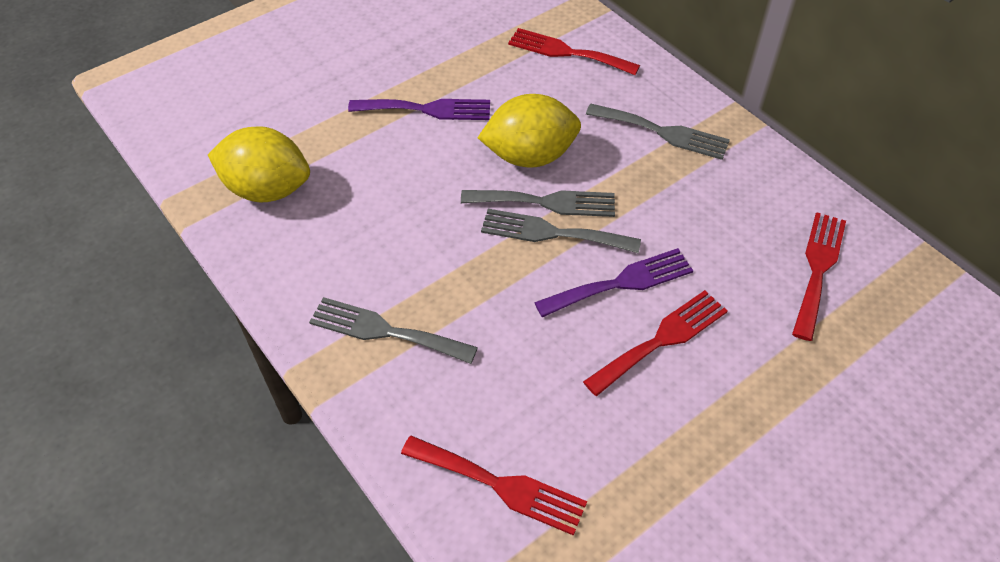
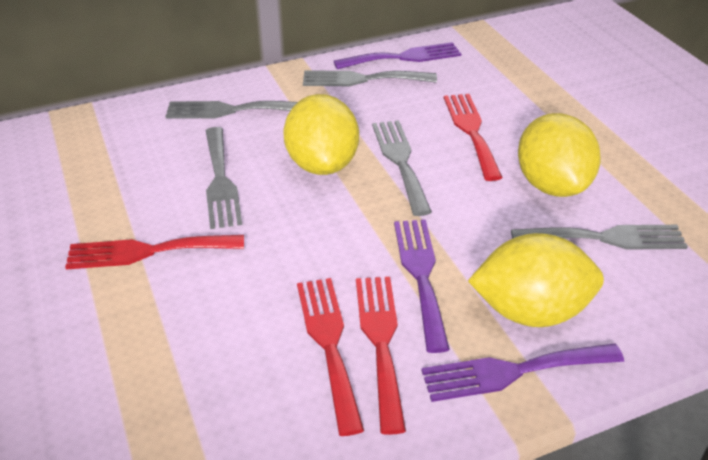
grey fork: [309,297,478,364] [461,190,615,217] [481,209,641,253] [586,104,730,160] = 4 -> [165,101,298,119] [206,127,242,229] [303,70,437,86] [372,120,432,216] [511,225,688,250] = 5
purple fork: [348,99,490,120] [534,248,693,317] = 2 -> [334,42,461,69] [394,220,450,353] [422,344,624,402] = 3
yellow lemon: [208,126,310,202] [478,94,581,168] = 2 -> [283,94,359,175] [468,233,604,327] [518,113,601,197] = 3

